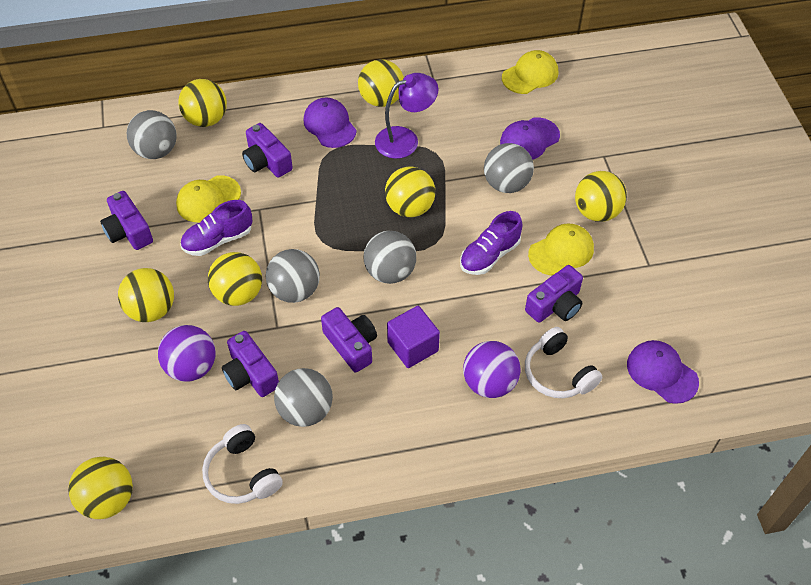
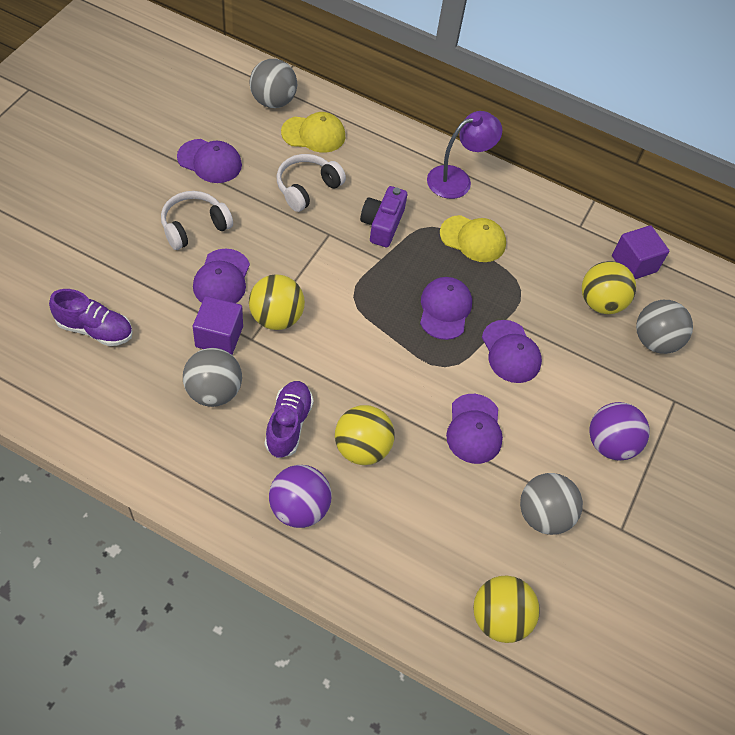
grey ball: [127,110,176,159] [266,249,320,303] [274,368,333,427] [364,231,416,284] [484,143,534,193] = 5 -> [183,348,242,407] [249,59,297,108] [520,473,583,535] [636,300,693,354] = 4
purple camera: [100,191,153,250] [222,331,279,397] [242,123,293,178] [321,307,377,372] [525,265,583,323] = 5 -> [360,186,407,247] = 1
purple cap: [304,97,357,148] [500,117,560,160] [627,340,699,404] = 3 -> [177,139,242,183] [193,248,250,303] [420,277,472,340] [446,394,503,464] [482,320,542,383] = 5
purple cube: [387,306,440,368] = 1 -> [193,296,243,355] [612,225,669,279] = 2
yellow ball: [68,457,133,519] [118,268,174,322] [178,79,227,127] [208,252,262,306] [358,59,404,107] [385,167,435,217] [575,171,627,222] = 7 -> [249,274,305,330] [335,405,395,465] [473,576,540,643] [582,261,636,314] = 4
yellow cap: [176,175,241,222] [502,50,558,94] [528,224,594,275] = 3 -> [281,112,345,153] [440,215,506,262] = 2

